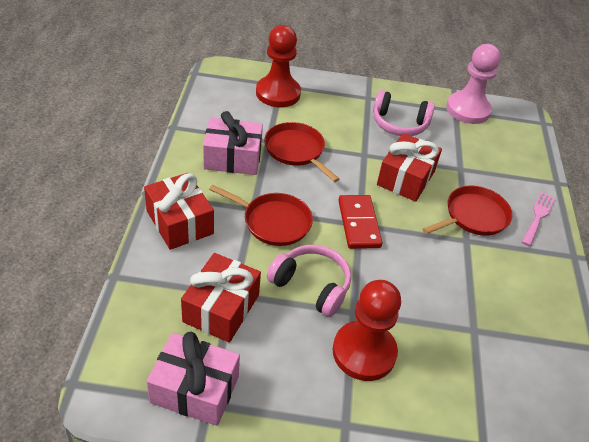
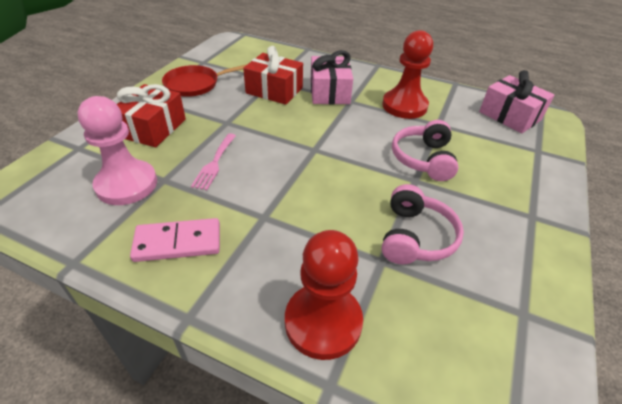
pink domino: none = 0 -> [130,218,220,262] = 1
red domino: [338,195,382,249] = 1 -> none = 0
red gift: [144,173,214,250] [181,253,261,343] [377,133,442,202] = 3 -> [117,84,186,147] [243,46,303,105] = 2
red pan: [209,185,313,246] [264,122,339,182] [423,186,512,236] = 3 -> [162,64,247,97] = 1

